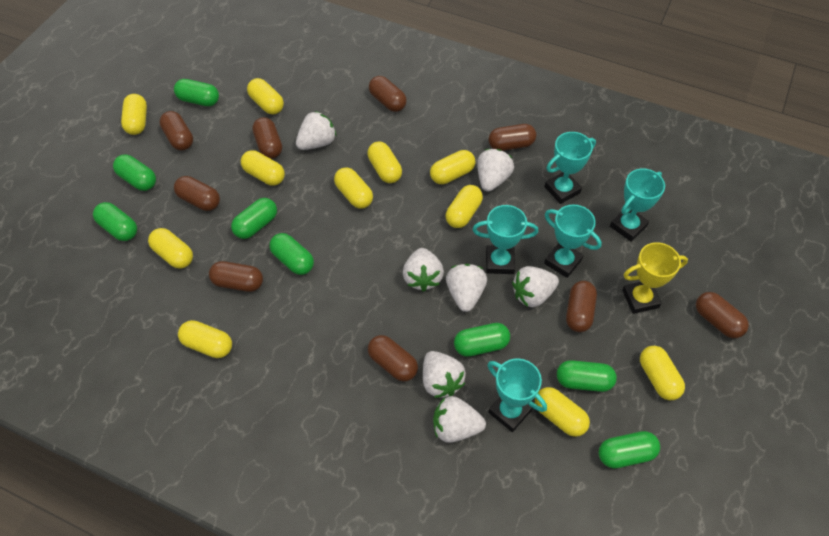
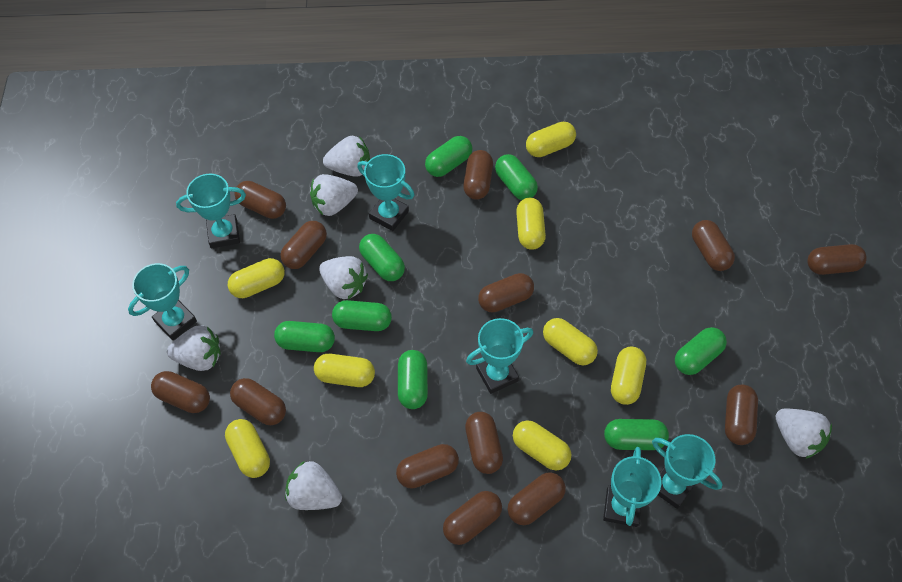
brown capsule: [160,111,193,150] [174,176,220,211] [209,261,263,292] [252,117,282,159] [368,335,418,381] [369,76,407,112] [489,124,536,151] [566,281,597,332] [696,292,749,338] = 9 -> [151,371,210,413] [230,378,286,425] [234,181,286,219] [280,221,327,269] [396,444,459,489] [443,491,502,545] [463,150,493,200] [465,412,503,474] [478,273,534,312] [507,472,566,525] [692,220,735,271] [725,385,758,445] [807,244,867,275] = 13
turquoise trophy: [473,205,538,274] [487,358,547,432] [544,132,596,204] [544,204,602,278] [610,169,665,242] = 5 -> [128,263,197,340] [176,174,246,248] [357,154,415,231] [466,318,533,394] [603,447,661,527] [652,434,723,509] = 6
white strawberry: [296,111,336,150] [403,248,444,292] [423,351,466,398] [433,396,486,443] [446,264,487,312] [477,149,514,192] [512,266,559,307] = 7 -> [167,325,221,371] [285,461,342,510] [310,174,358,216] [319,256,368,299] [323,136,370,177] [776,409,832,459] = 6
yellow capsule: [121,94,147,135] [148,228,193,269] [178,320,232,358] [241,150,285,186] [247,78,284,114] [334,167,373,209] [367,142,402,183] [430,150,476,184] [446,185,483,228] [535,387,590,437] [640,346,685,400] = 11 -> [225,419,270,478] [228,258,285,298] [314,354,375,387] [513,420,571,471] [516,198,546,250] [526,122,576,157] [543,318,598,366] [611,347,646,405] = 8
yellow trophy: [622,242,688,314] = 1 -> none = 0

